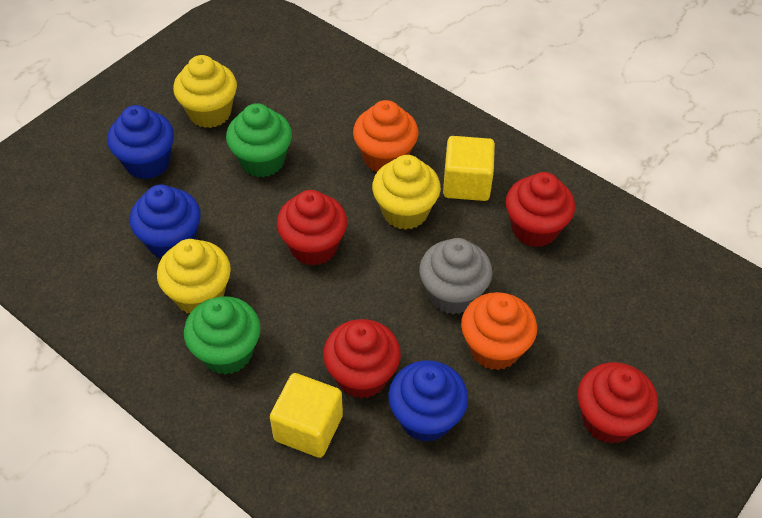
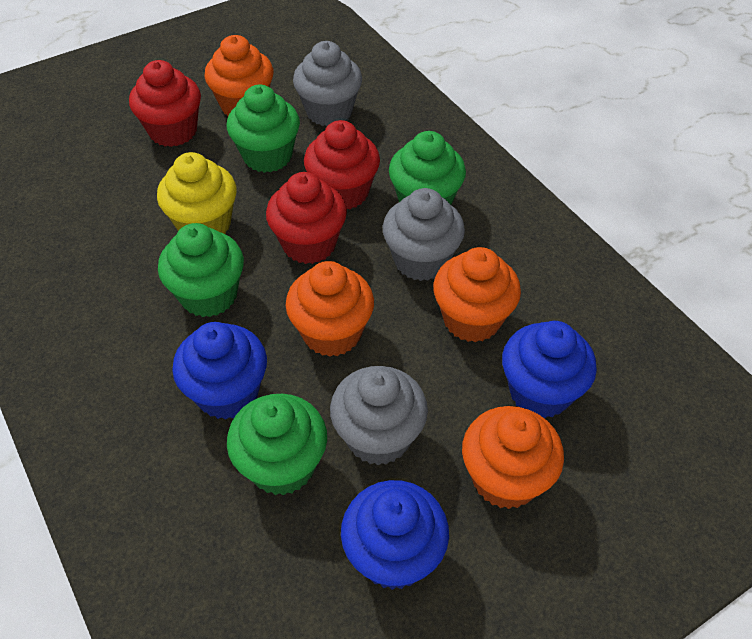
green cupcake: [184,296,261,375] [226,103,292,177] = 2 -> [158,223,244,317] [227,85,300,173] [227,394,327,495] [389,131,466,205] = 4
grey cupcake: [419,238,492,315] = 1 -> [293,41,362,126] [330,366,428,465] [383,188,465,281] = 3
orange cupcake: [353,100,418,173] [461,292,537,370] = 2 -> [204,35,273,116] [285,261,374,357] [433,247,521,342] [462,406,564,509] = 4
red cupcake: [277,190,347,266] [323,319,401,398] [506,172,575,247] [578,362,658,444] = 4 -> [129,60,201,147] [266,172,347,264] [304,120,380,209] = 3
yellow cube: [270,373,343,458] [443,136,495,201] = 2 -> none = 0
yellow cupcake: [157,239,231,314] [173,55,237,128] [372,155,441,230] = 3 -> [157,152,237,234] = 1

